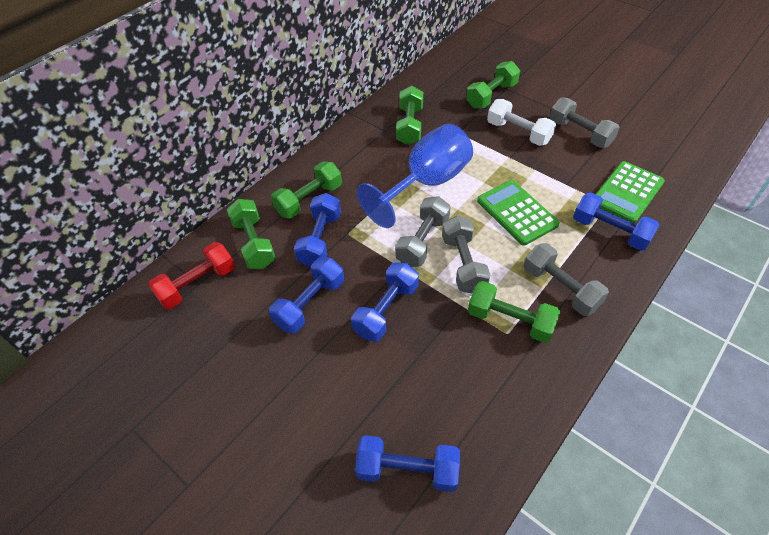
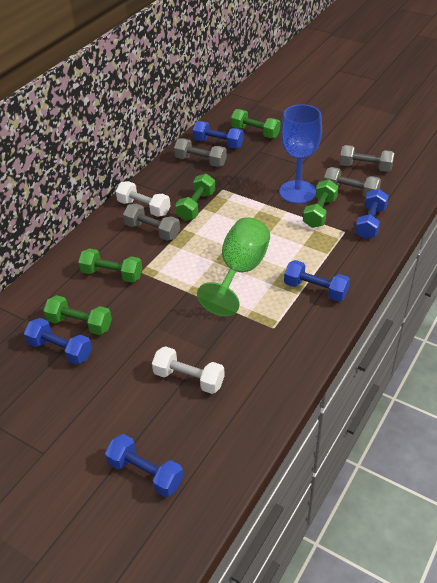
green calculator: [477,180,560,246] [596,161,665,223] = 2 -> none = 0
green goblet: none = 0 -> [197,217,270,316] = 1
red dumbbell: [148,242,235,309] = 1 -> none = 0
white dumbbell: [487,99,556,146] = 1 -> [116,181,170,217] [152,346,225,394] = 2

